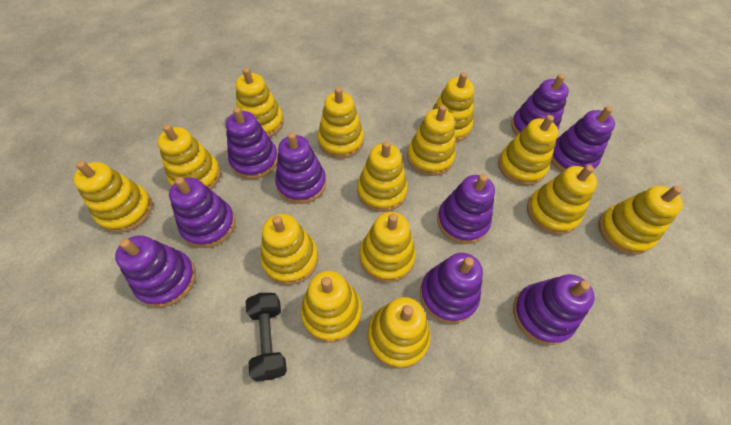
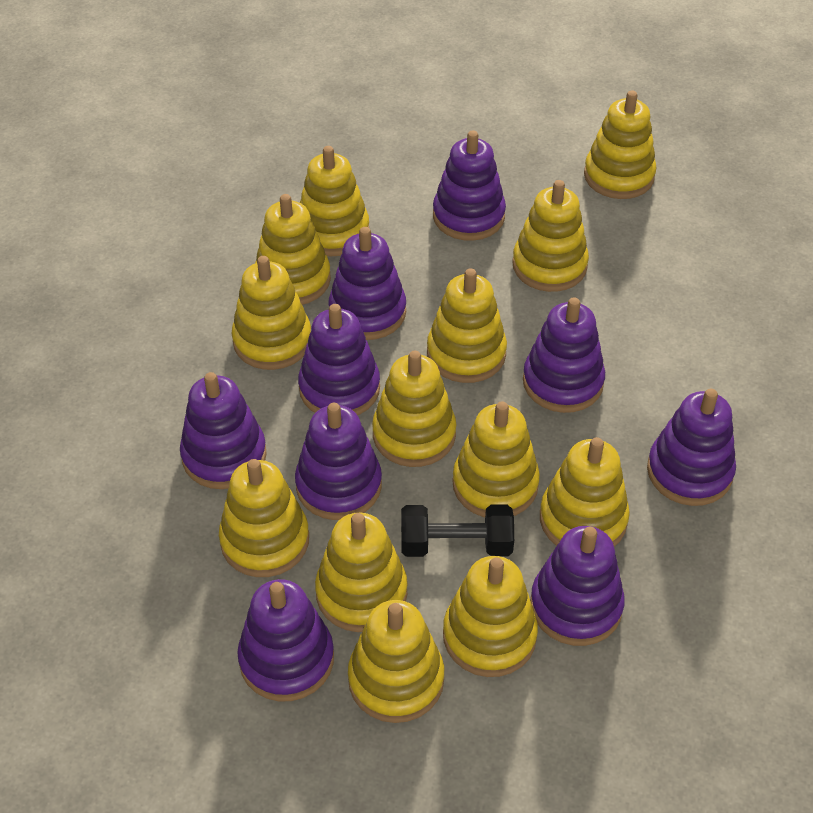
yellow stacking toy: [73,161,152,233] [158,124,221,190] [236,68,284,137] [261,214,318,285] [301,271,362,343] [317,87,364,159] [357,141,408,212] [360,212,416,282] [367,297,431,369] [407,105,455,176] [432,72,474,143] [498,115,559,186] [527,165,597,235] [598,186,683,255] = 14 -> [219,459,309,577] [232,256,311,370] [255,194,331,305] [300,146,369,256] [315,513,408,632] [348,600,444,723] [372,351,457,467] [427,268,507,383] [443,556,538,677] [452,401,540,517] [512,180,589,292] [540,437,630,546] [584,90,657,199] = 13

